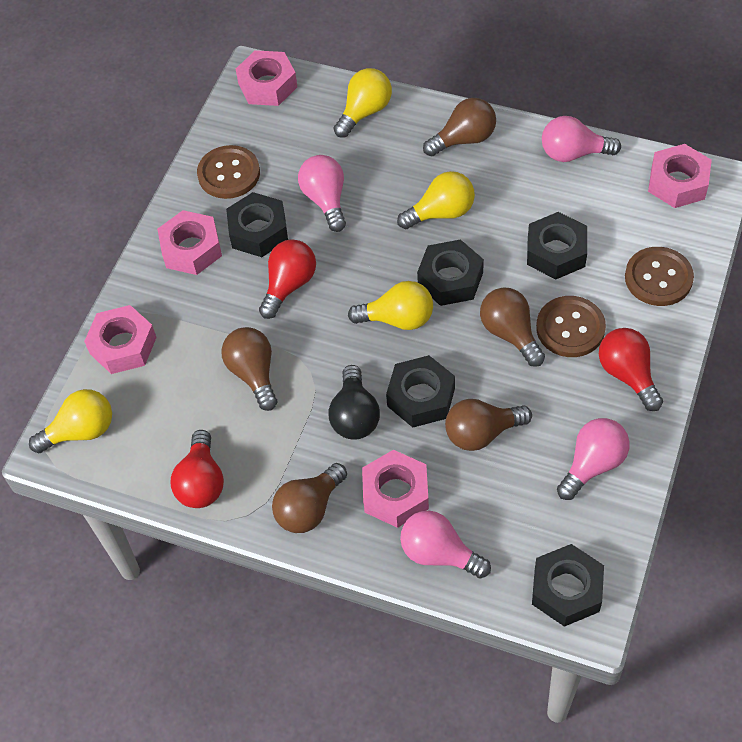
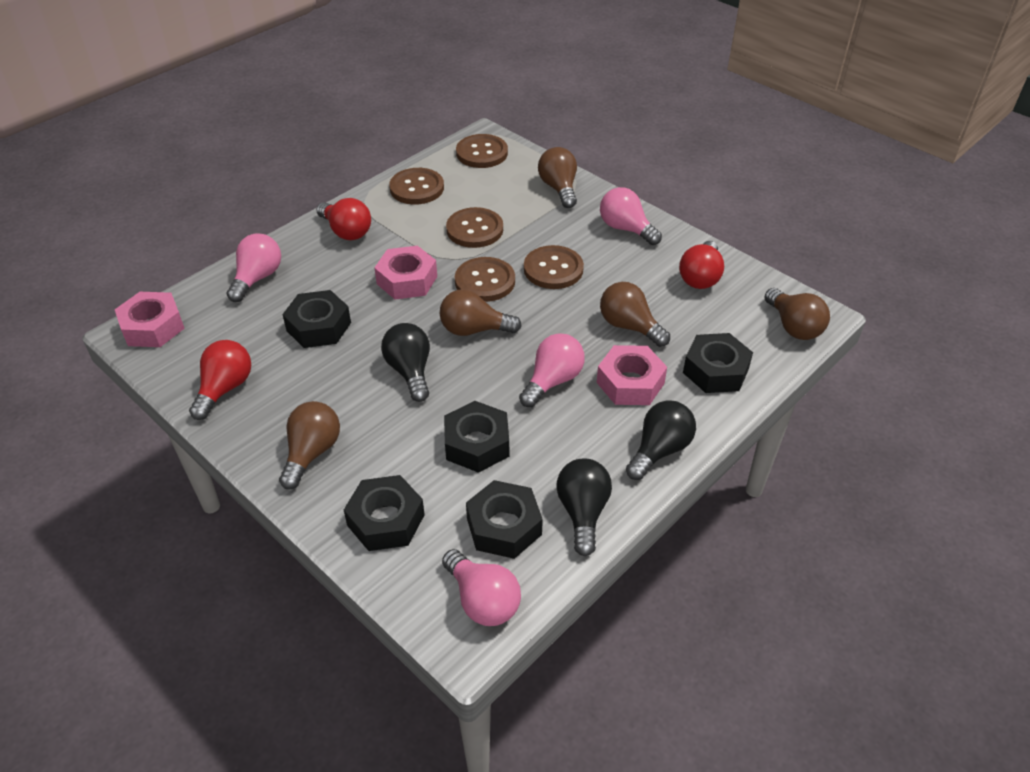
black light bulb: [328,365,380,439] = 1 -> [381,323,430,402] [556,458,612,556] [626,400,696,480] = 3
brown button: [197,145,260,199] [536,296,606,357] [625,247,694,306] = 3 -> [389,168,444,205] [446,207,503,248] [455,257,515,302] [456,134,508,168] [524,245,584,289] = 5
pink nut: [84,305,157,374] [157,210,222,275] [236,50,297,106] [362,450,429,528] [648,144,712,208] = 5 -> [115,292,185,347] [374,246,437,300] [597,345,667,405] = 3
yellow light bulb: [29,389,112,453] [334,68,392,138] [348,281,433,330] [397,171,475,229] = 4 -> none = 0

